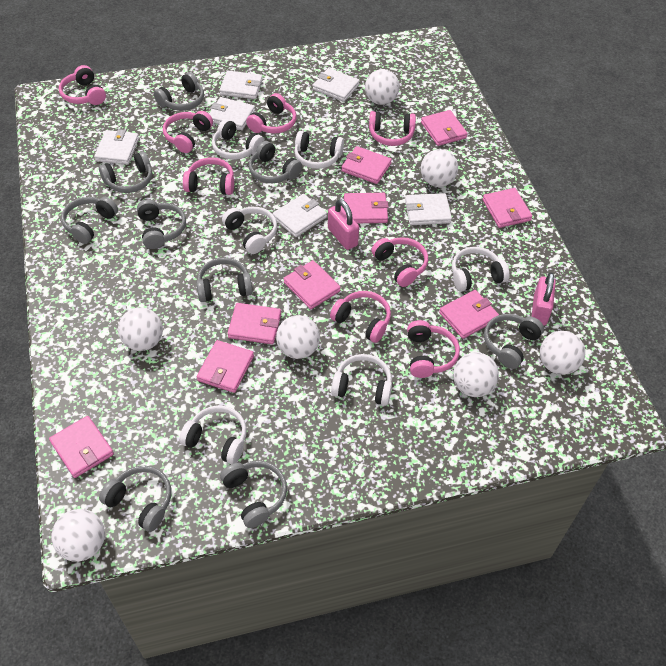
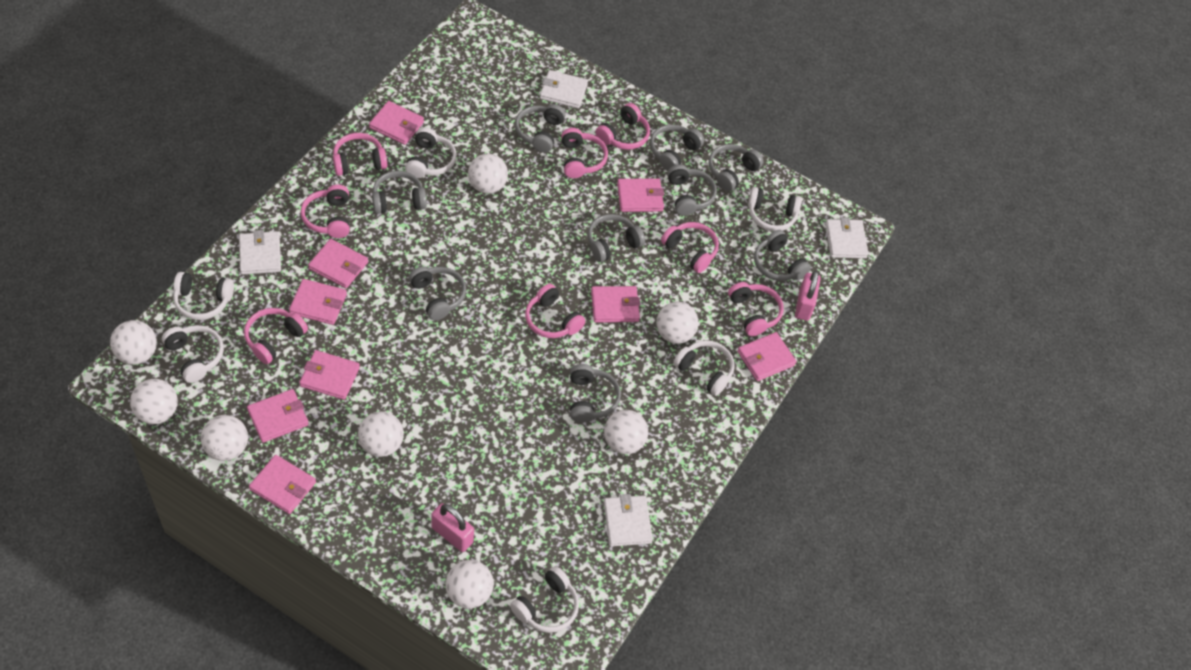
white ball: [51,509,105,562] [118,307,163,351] [276,315,320,359] [365,69,399,105] [421,149,458,187] [453,352,499,397] [540,331,585,375] = 7 -> [110,320,157,365] [130,379,178,424] [201,415,248,461] [358,411,404,457] [445,560,494,609] [468,154,508,194] [604,410,648,454] [656,302,699,344] = 8
white wallet: [94,129,139,165] [209,97,255,130] [219,71,263,99] [272,194,327,237] [313,68,360,102] [405,193,452,225] = 6 -> [239,230,281,275] [540,70,588,108] [603,494,653,546] [825,217,868,258] = 4

